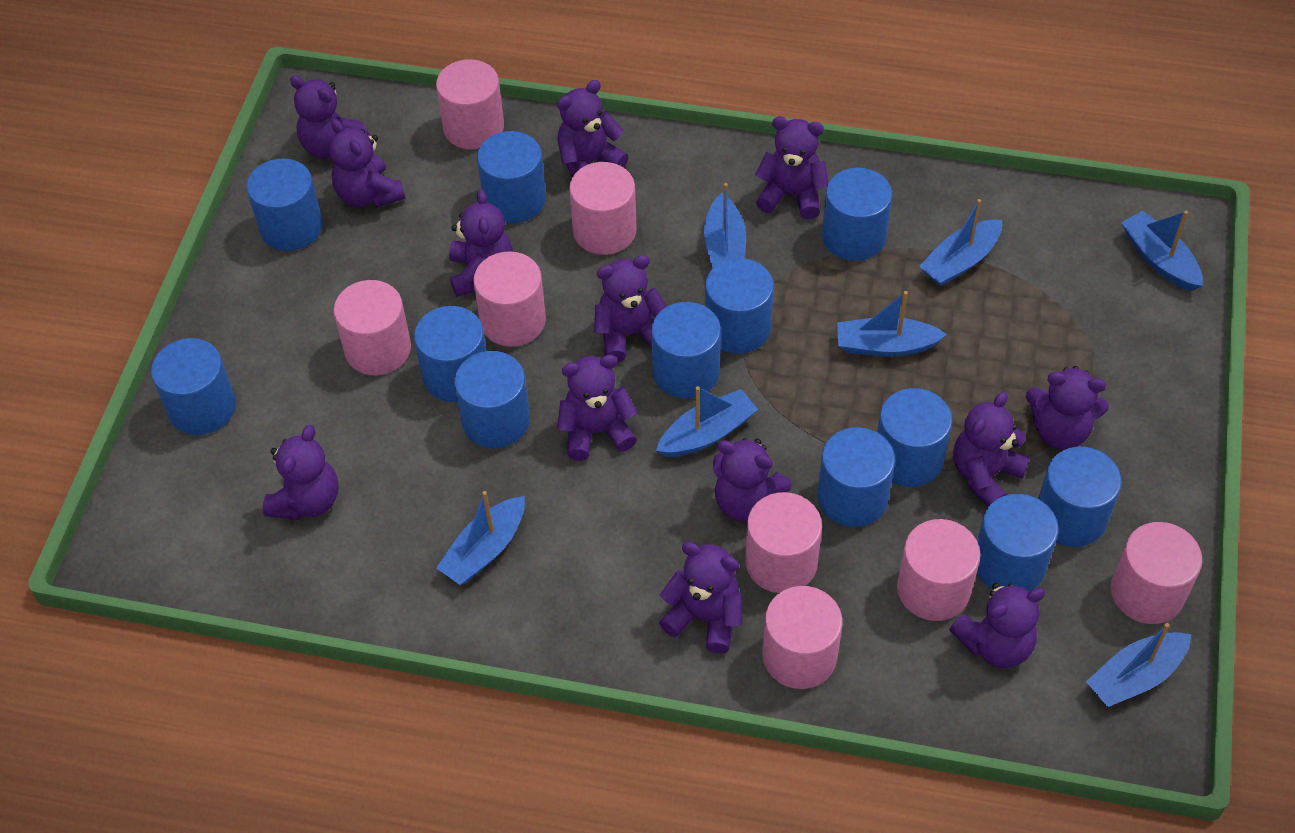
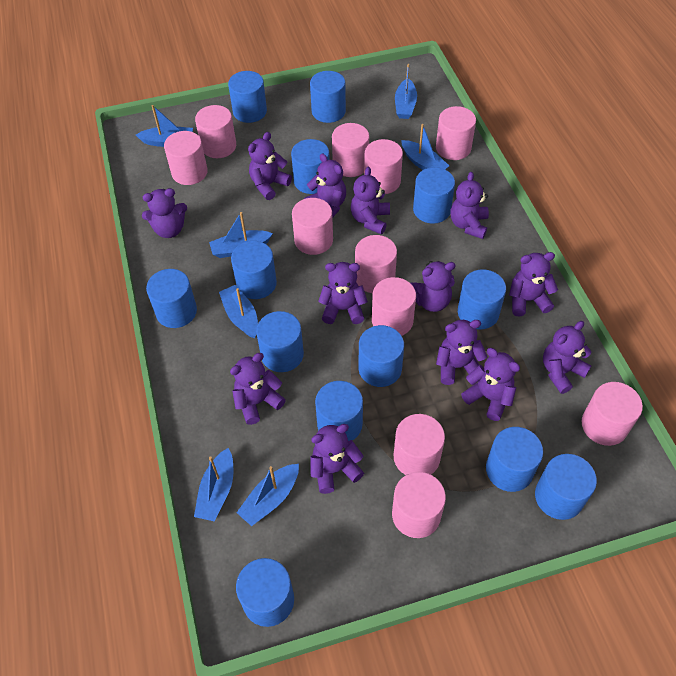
blue cylinder: [151,338,236,435] [246,158,323,251] [414,306,487,402] [454,351,530,448] [477,131,546,223] [651,302,721,398] [705,258,774,354] [817,427,895,527] [822,168,892,261] [877,388,952,487] [977,494,1059,591] [1038,446,1122,547] = 12 -> [146,269,197,328] [228,71,267,123] [231,241,277,299] [236,558,294,627] [256,311,304,372] [291,139,330,194] [310,71,346,123] [315,381,363,441] [359,325,404,387] [413,167,455,224] [458,269,506,330] [486,427,543,492] [535,454,597,520] = 13
pink cylinder: [334,280,411,375] [436,59,504,149] [473,251,546,347] [569,162,637,255] [745,492,822,593] [763,586,842,689] [897,519,980,621] [1111,522,1202,624] = 8 -> [164,131,208,185] [195,105,236,158] [292,198,333,255] [332,123,369,177] [355,235,397,293] [364,139,403,194] [372,277,416,336] [392,472,446,538] [394,414,445,475] [436,106,476,160] [581,382,643,446] = 11

